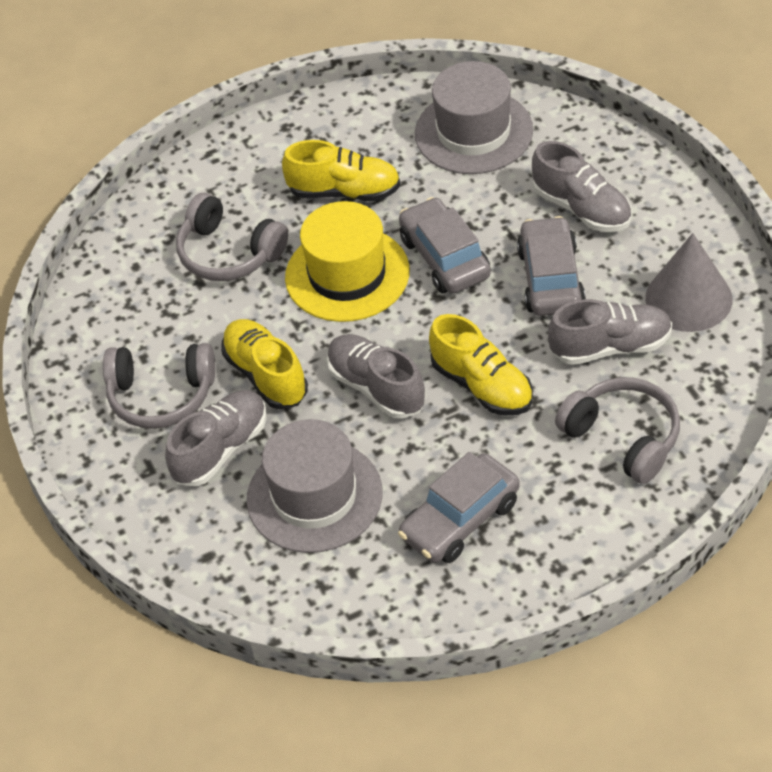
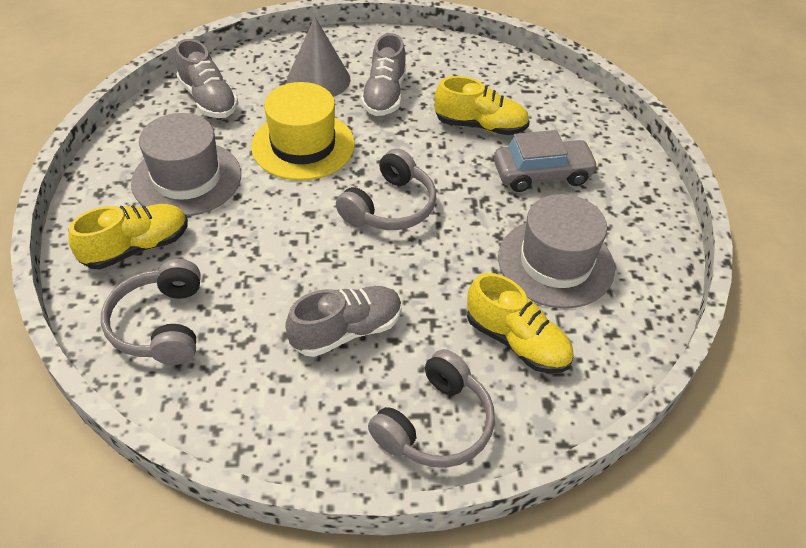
grey car: [398,452,520,563] [399,197,491,293] [517,216,585,316] = 3 -> [494,130,599,192] = 1
grey shoe: [165,390,267,486] [327,334,426,419] [532,141,631,232] [548,299,672,365] = 4 -> [175,39,238,118] [285,286,402,357] [361,33,406,116] = 3

